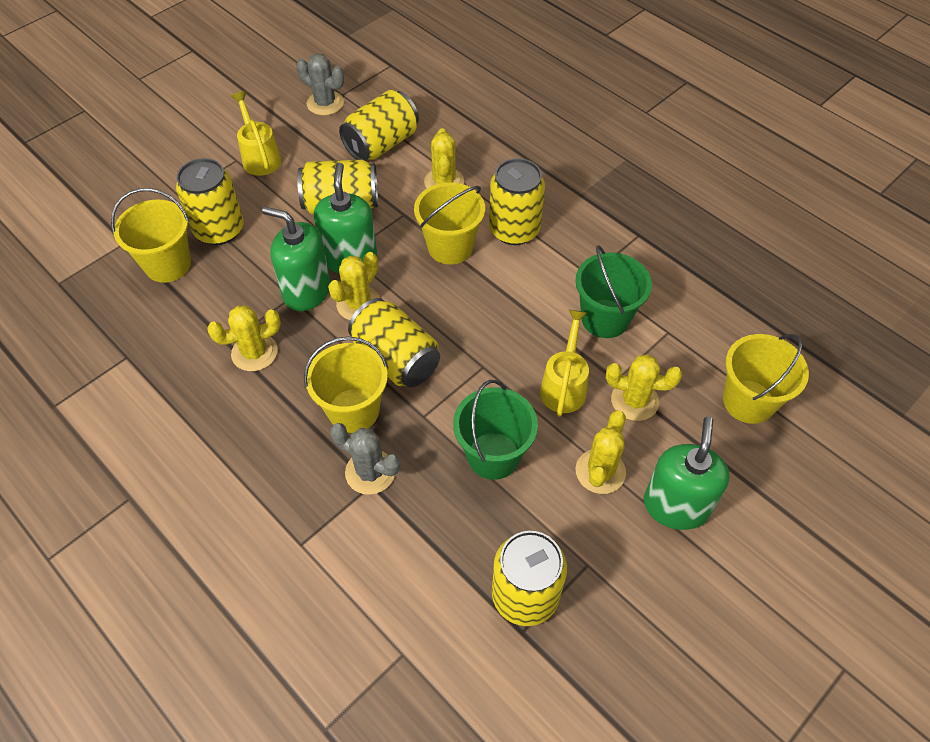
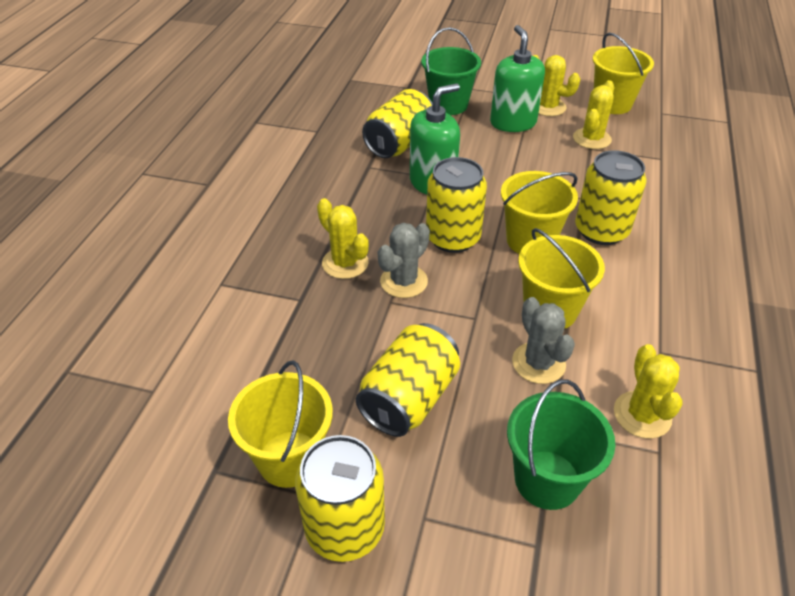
green soap dispenser: [262,207,331,311] [314,163,378,273] [644,417,730,530] = 3 -> [410,83,460,195] [490,25,545,132] = 2
yellow cactus: [207,306,281,371] [328,252,380,320] [424,128,464,188] [575,410,626,494] [606,354,682,421] = 5 -> [317,198,369,279] [533,55,580,116] [573,80,614,149] [614,344,682,439] = 4
yellow can: [176,158,244,245] [297,159,378,215] [339,90,419,161] [348,298,440,387] [489,158,545,245] [492,531,567,626] = 6 -> [295,435,385,562] [356,323,460,437] [362,89,433,158] [426,157,487,253] [575,150,647,245] = 5
yellow watering can: [231,91,281,176] [540,310,589,417] = 2 -> none = 0

